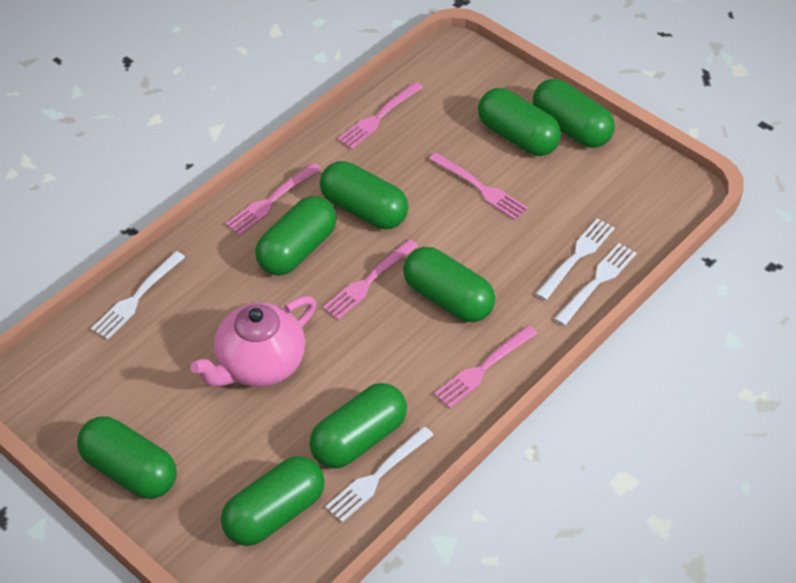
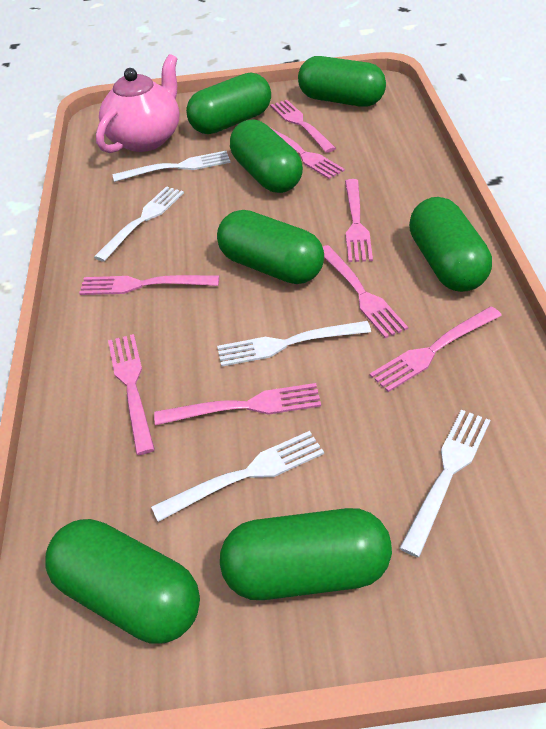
green capsule: [77,416,177,499] [221,456,325,546] [255,196,337,276] [309,383,407,469] [320,161,408,229] [403,247,495,322] [478,88,561,156] [533,79,615,148] = 8 -> [46,519,200,643] [186,72,271,134] [217,210,324,284] [220,508,392,600] [230,119,303,193] [298,56,386,107] [409,197,492,292] = 7
pink fork: [226,163,321,235] [323,239,418,320] [337,82,423,149] [429,153,528,220] [434,326,537,408] = 5 -> [79,275,219,295] [108,334,155,455] [154,383,321,425] [270,100,336,153] [271,128,345,179] [323,245,408,338] [345,179,373,262] [370,307,502,392] = 8
white fork: [91,251,185,340] [325,427,433,522] [536,218,615,300] [555,243,637,326] = 4 -> [94,186,184,262] [113,151,231,182] [151,431,324,522] [217,321,371,367] [399,410,490,557] = 5

